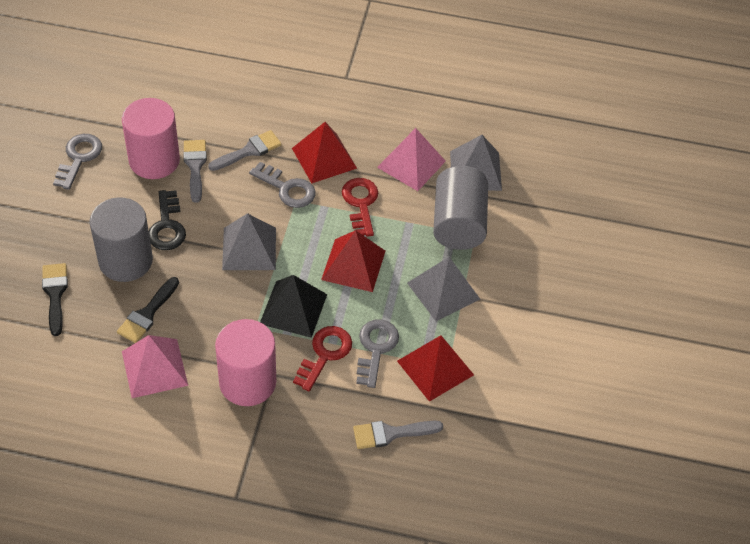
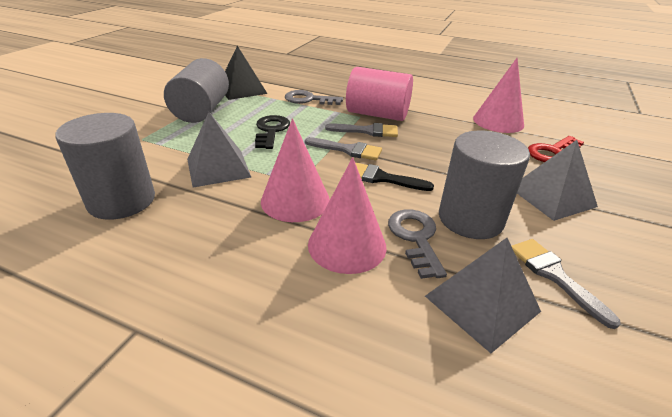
black brush: [42,263,68,336] [117,277,179,343] = 2 -> [355,163,434,191] = 1
grey cylinder: [90,197,153,282] [433,166,488,250] = 2 -> [55,113,155,220] [164,58,229,123] [439,131,530,239] = 3
grey key: [53,134,102,190] [249,162,316,208] [356,319,399,388] = 3 -> [285,90,343,105] [388,209,447,279] = 2
pink cone: none = 0 -> [261,119,330,222] [308,157,386,274] [473,58,524,133] = 3
pink cylinder: [122,98,180,179] [215,319,276,406] = 2 -> [346,67,413,121] = 1
pink pyramid: [122,335,188,398] [377,128,446,191] = 2 -> none = 0
red key: [293,326,352,391] [342,178,378,237] = 2 -> [528,136,584,162] = 1
red pyramid: [292,122,357,183] [321,230,385,292] [397,335,474,402] = 3 -> none = 0

